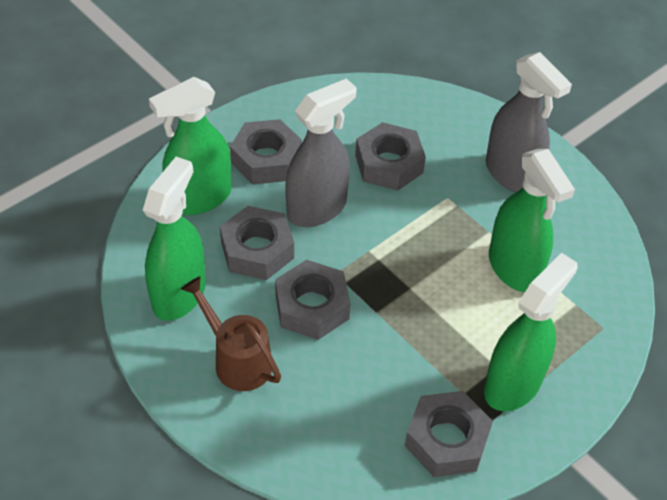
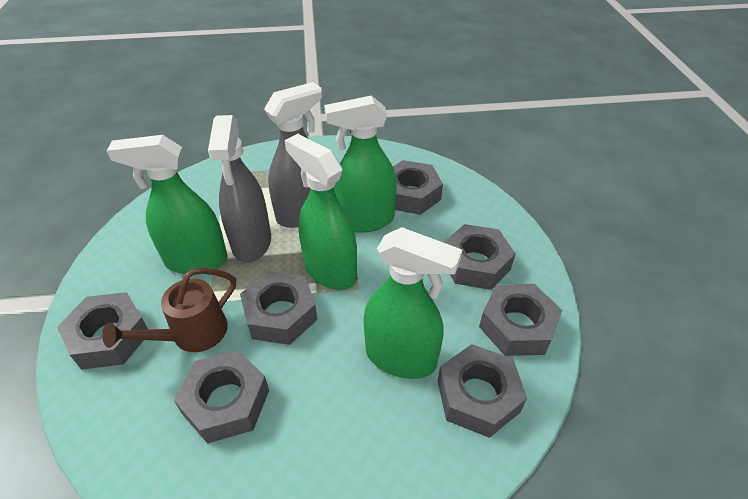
grey nut: [220,206,294,280] [230,119,302,185] [275,260,351,340] [355,122,426,191] [405,391,493,477] = 5 -> [57,292,149,370] [174,350,269,444] [240,271,317,345] [393,160,443,215] [438,344,527,438] [443,224,515,290] [479,284,562,356] = 7

